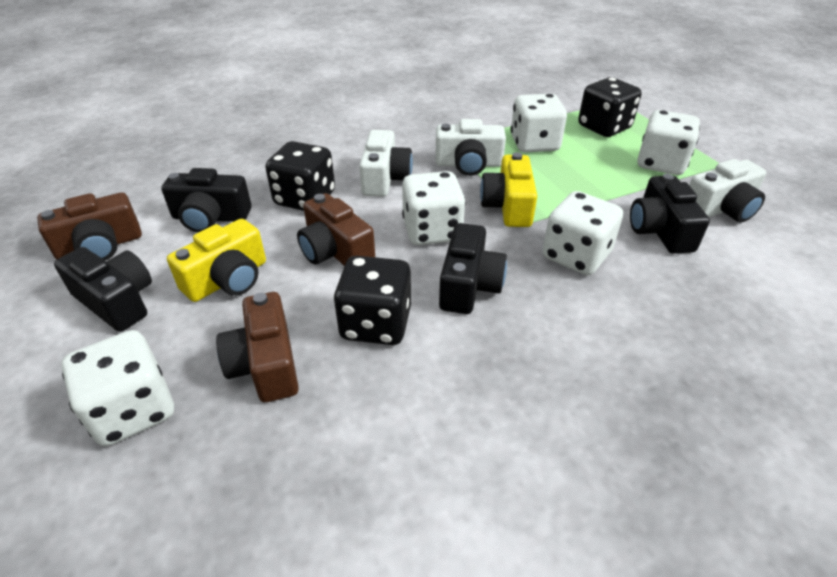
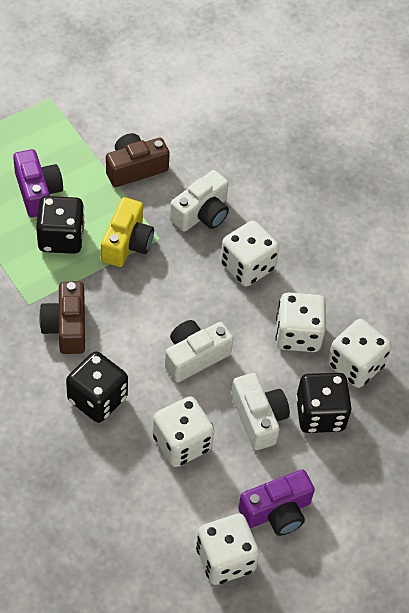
black camera: [54,247,152,332] [161,168,251,232] [439,223,507,314] [630,174,710,254] = 4 -> none = 0
brown camera: [37,193,142,261] [216,292,299,402] [297,193,375,266] = 3 -> [39,281,85,354] [106,133,170,187] = 2
purple camera: none = 0 -> [13,149,63,217] [238,469,315,536] = 2
yellow camera: [167,219,266,302] [480,152,537,227] = 2 -> [101,197,154,267] = 1

